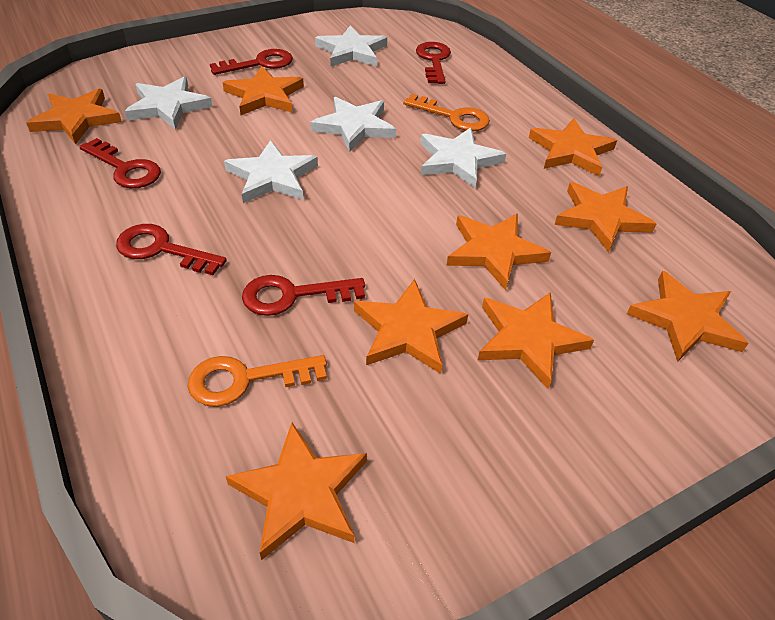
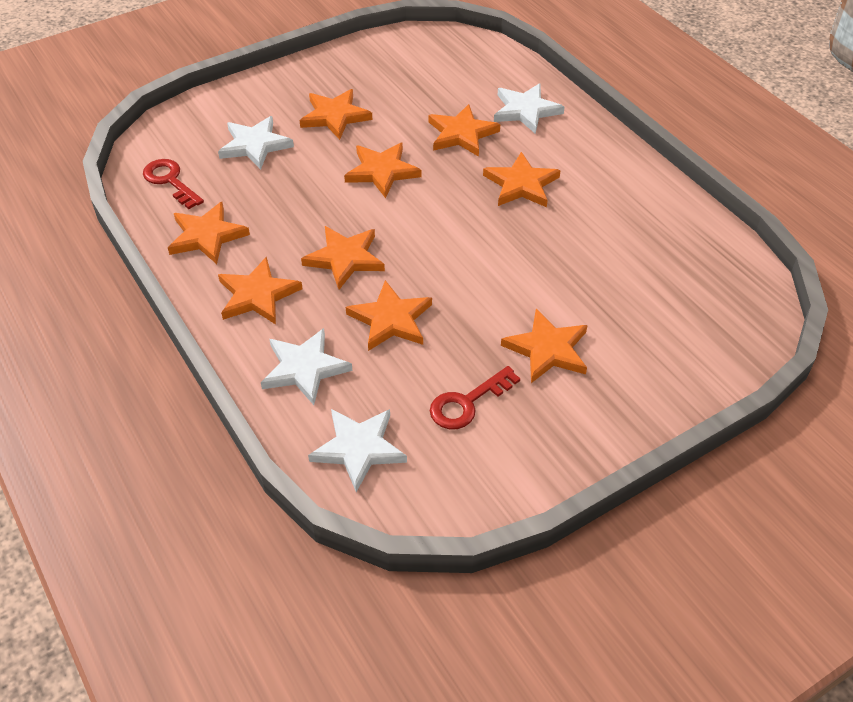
orange key: [188,355,327,407] [403,94,490,131] = 2 -> none = 0
red key: [79,138,161,188] [116,224,227,275] [210,49,293,75] [242,275,365,316] [416,42,451,84] = 5 -> [143,159,204,209] [430,366,520,429] = 2
white star: [125,76,212,130] [224,140,318,203] [310,97,396,152] [315,25,387,66] [420,127,506,188] = 5 -> [218,116,294,170] [261,328,352,405] [308,409,407,492] [494,83,565,134] = 4

